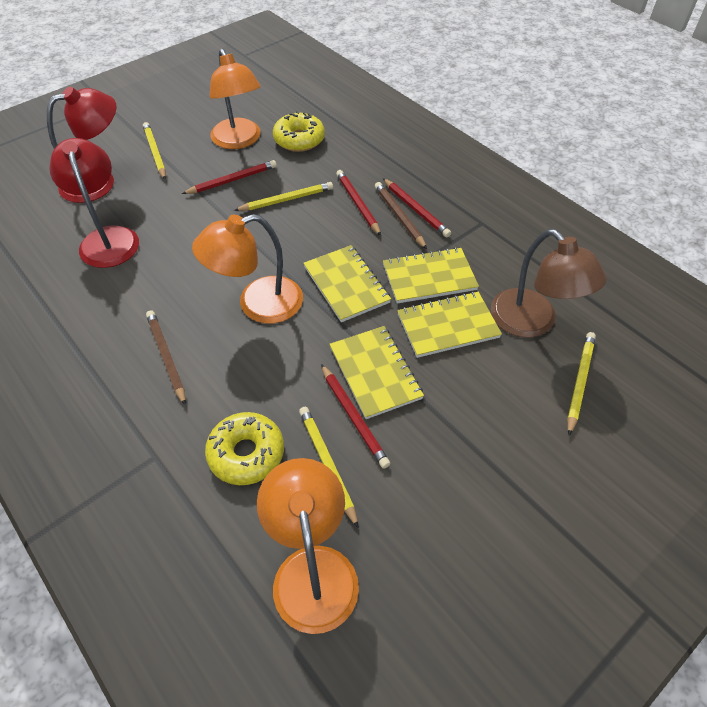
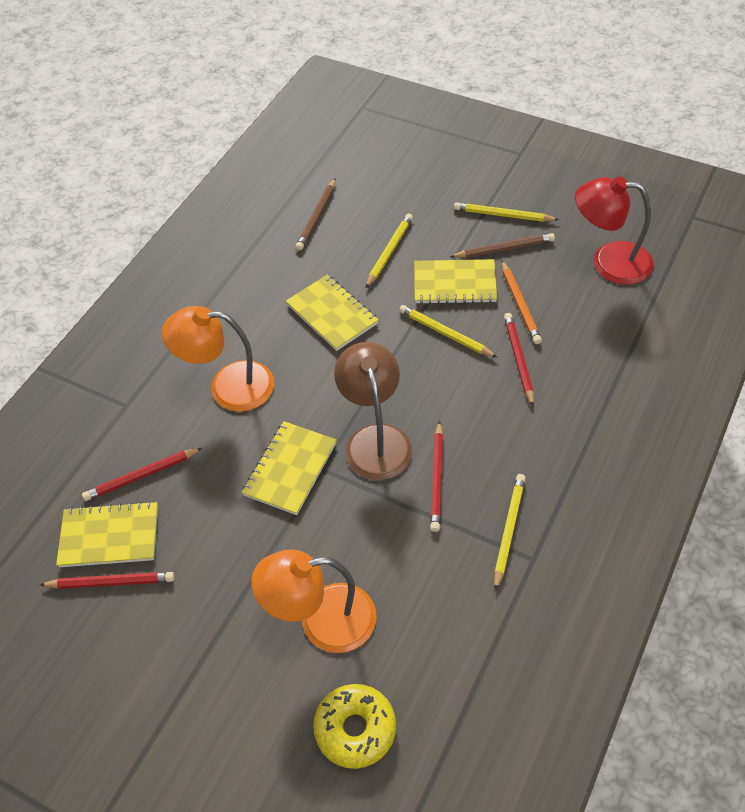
orange lamp: [192,214,303,324] [210,49,261,149] [257,458,359,634] = 3 -> [162,306,274,412] [252,549,377,653] = 2
orange pencil: none = 0 -> [501,260,542,344] = 1
red lamp: [47,87,117,203] [49,138,139,268] = 2 -> [575,176,654,285] = 1
yellow donut: [205,412,284,485] [273,111,325,152] = 2 -> [313,684,396,769] = 1

